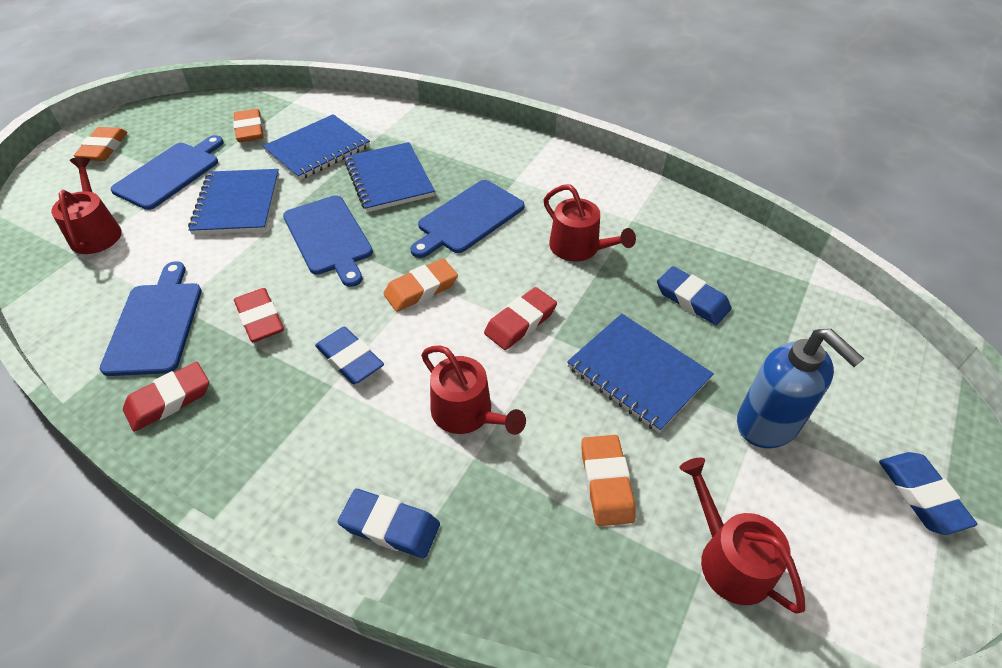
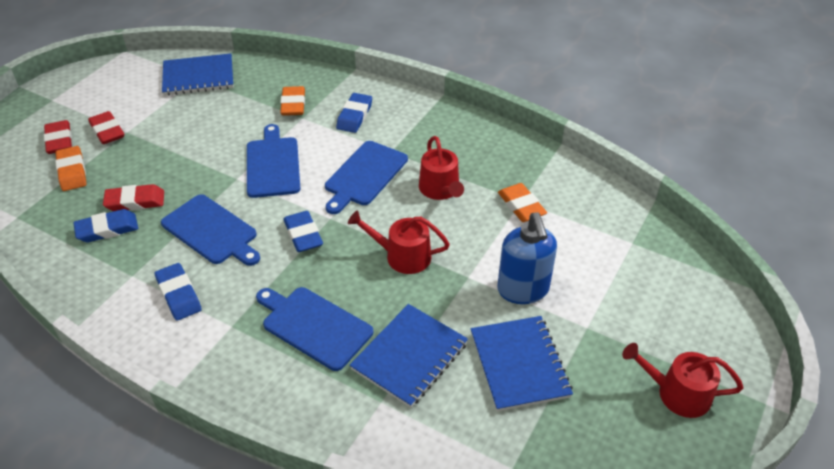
blue notebook: [188,169,279,235] [263,114,370,180] [344,142,435,212] [567,314,714,433] = 4 -> [162,53,233,96] [349,304,468,408] [471,316,573,412] = 3
orange eraser: [74,127,128,161] [233,109,263,142] [383,258,458,312] [581,435,636,526] = 4 -> [55,146,86,191] [280,86,305,116] [498,183,547,222] = 3
red watering can: [51,157,122,254] [421,346,526,435] [544,185,636,262] [679,457,805,614] = 4 -> [348,210,450,274] [419,136,464,200] [622,343,743,418] = 3

